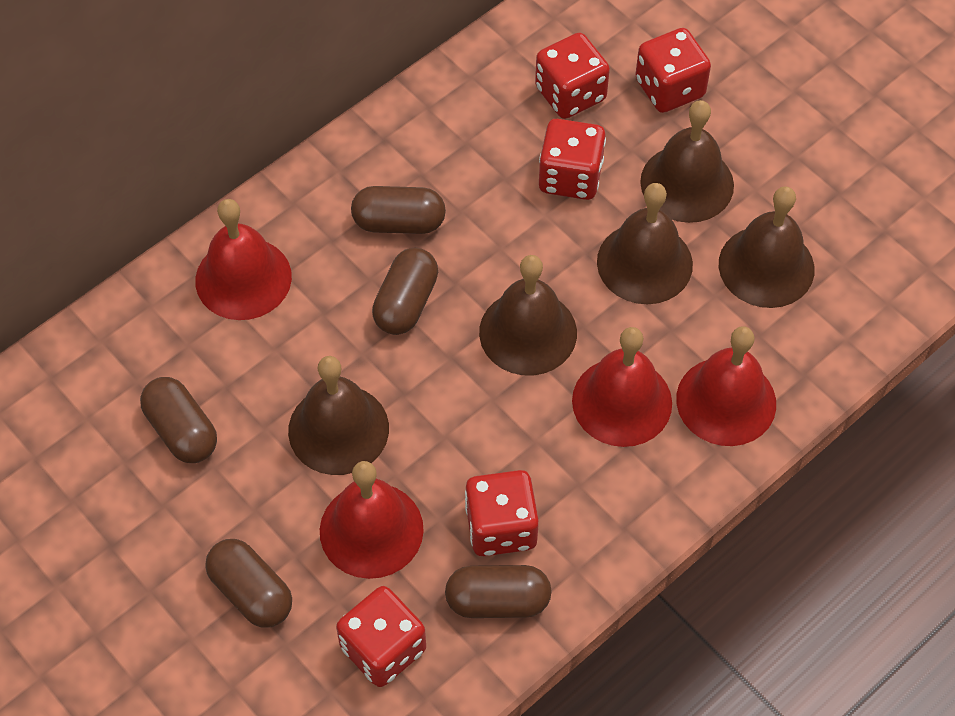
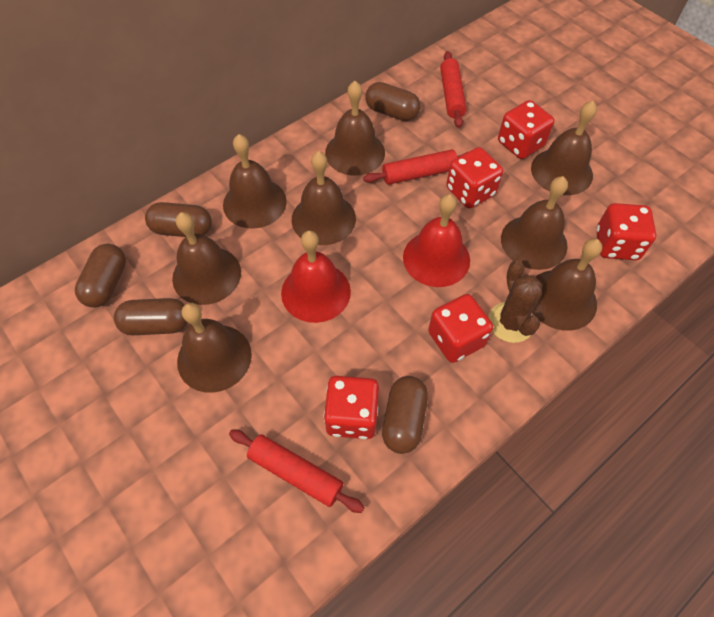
brown bell: [288,356,389,475] [479,255,577,376] [597,183,693,304] [640,100,734,223] [719,186,814,308] = 5 -> [172,212,241,305] [177,303,252,393] [223,134,287,229] [292,151,356,245] [325,81,385,176] [501,176,568,270] [531,101,597,195] [532,239,602,331] = 8
brown cactus: none = 0 -> [488,260,542,343] = 1
red bell: [195,199,292,320] [320,461,424,579] [572,327,672,447] [676,326,776,446] = 4 -> [281,231,351,323] [403,194,470,287] = 2
red rolling pin: none = 0 -> [229,429,364,513] [363,149,467,185] [440,51,467,128] = 3

